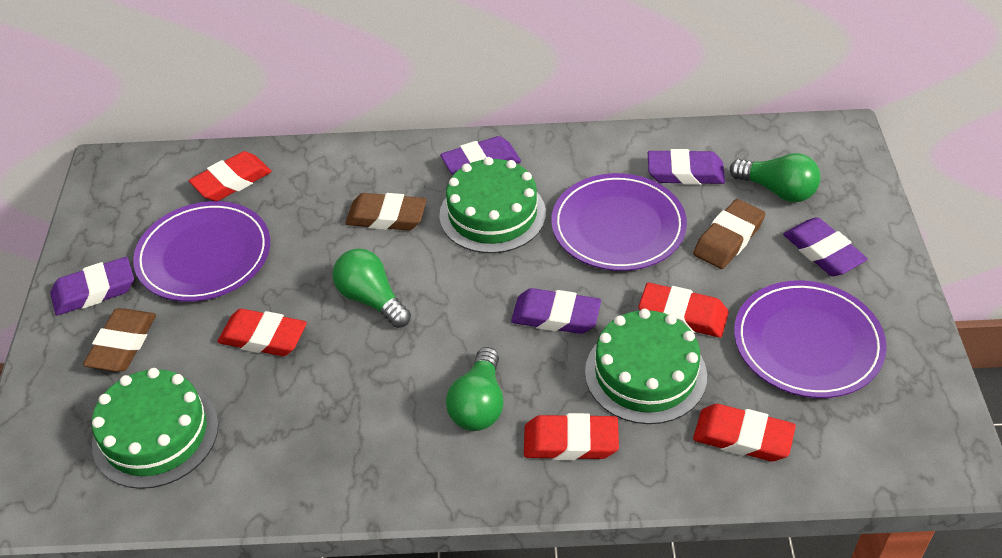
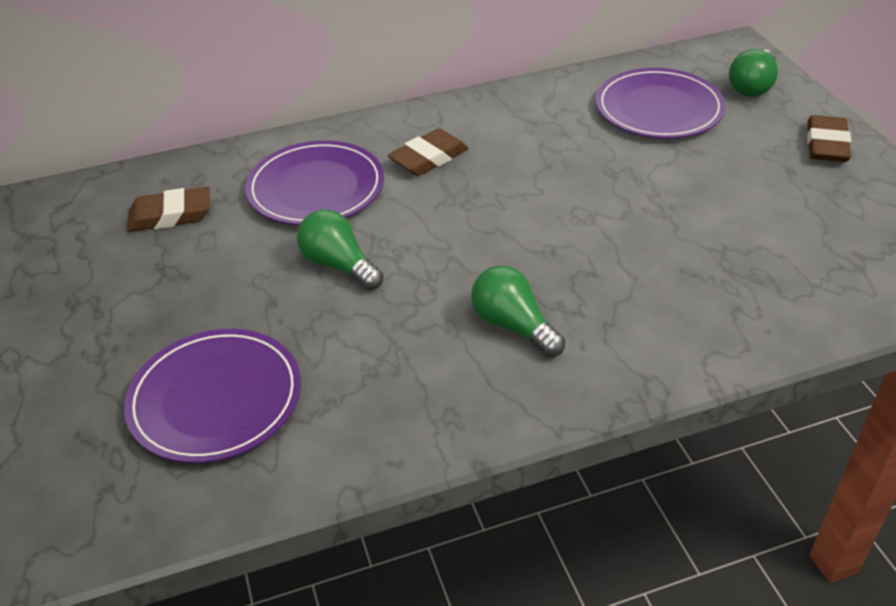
green cake: [92,368,219,489] [439,157,546,253] [585,309,707,424] = 3 -> none = 0
purple eraser: [50,257,134,316] [440,136,521,175] [511,288,601,334] [648,149,725,185] [783,217,868,276] = 5 -> none = 0
red eraser: [189,151,272,201] [217,309,307,356] [524,413,619,460] [638,283,729,338] [693,404,796,461] = 5 -> none = 0

